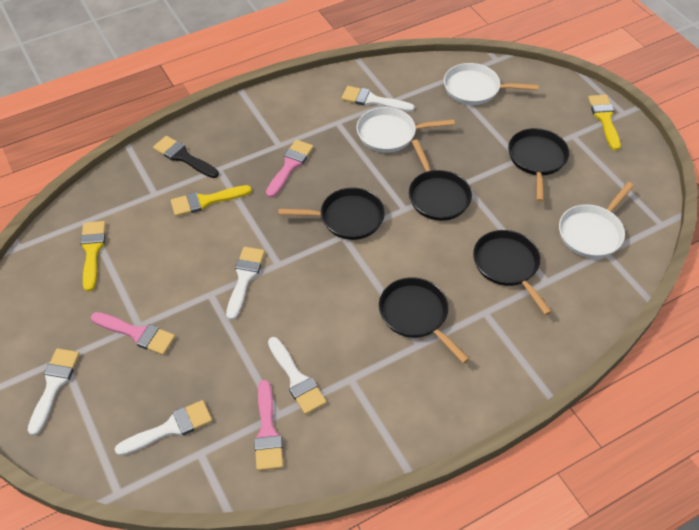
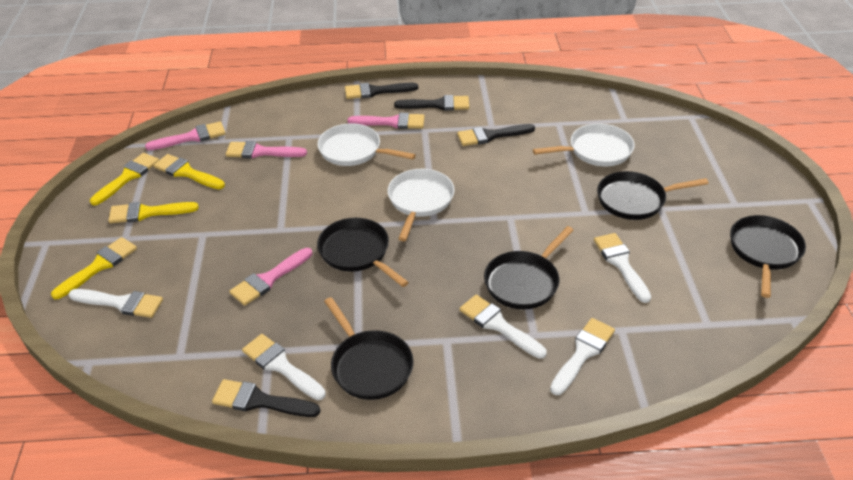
black brush: [153,136,219,178] = 1 -> [212,379,320,417] [345,83,418,99] [394,95,469,111] [457,124,535,146] = 4
pink brush: [91,312,175,355] [254,380,283,471] [266,140,314,198] = 3 -> [145,121,226,150] [226,141,307,158] [229,248,312,306] [348,113,425,129] = 4
yellow brush: [80,221,106,292] [171,185,252,216] [588,95,621,150] = 3 -> [51,237,137,299] [90,153,159,206] [108,202,199,223] [153,154,225,189] = 4

